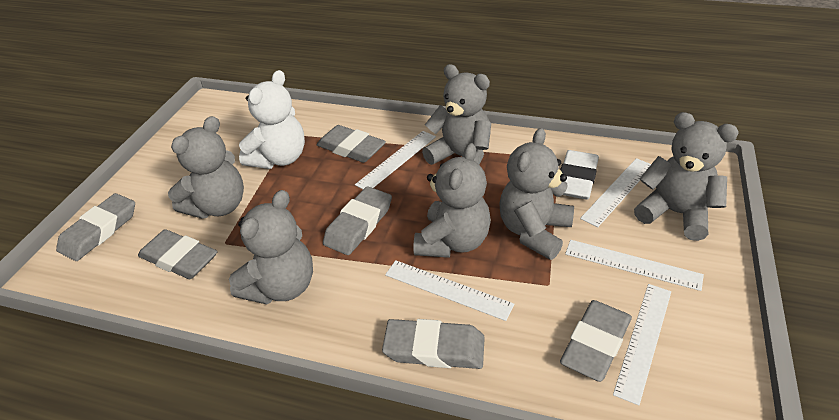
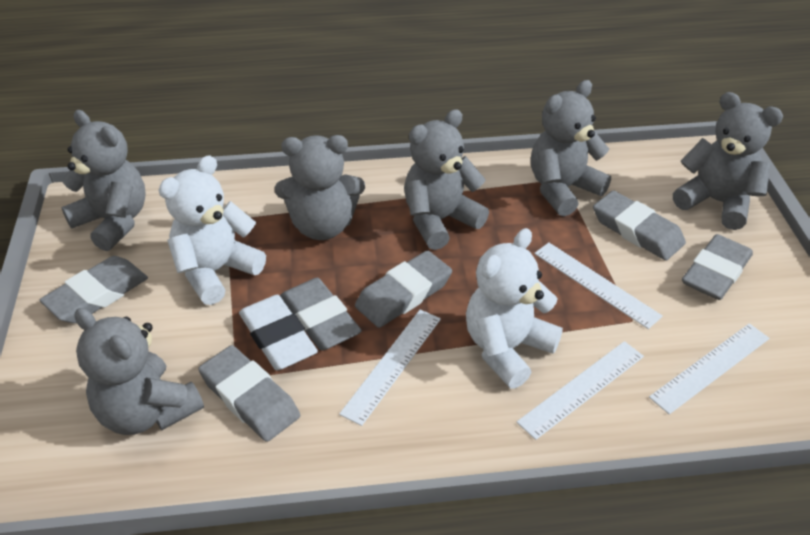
white ruler: [355,131,436,189] [385,260,515,321] [565,240,704,291] [580,158,651,227] [613,284,671,406] = 5 -> [339,310,441,426] [517,341,644,440] [534,243,663,329] [649,323,770,414] = 4
white teddy bear: [239,70,305,169] = 1 -> [158,155,266,305] [466,228,563,389] = 2

